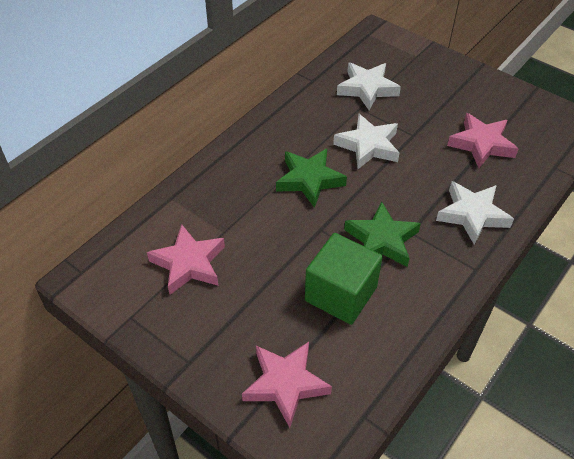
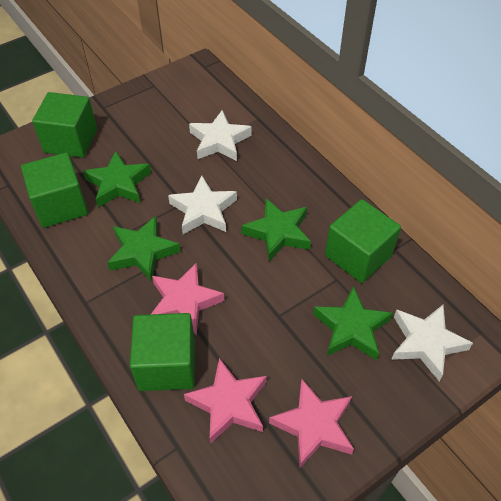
green cube: [305,233,383,325] = 1 -> [21,152,88,228] [32,92,97,158] [130,313,195,391] [325,199,401,283] = 4
green star: [276,149,347,208] [344,202,421,267] = 2 -> [83,151,151,208] [107,216,181,282] [241,199,311,261] [313,286,393,360] = 4

